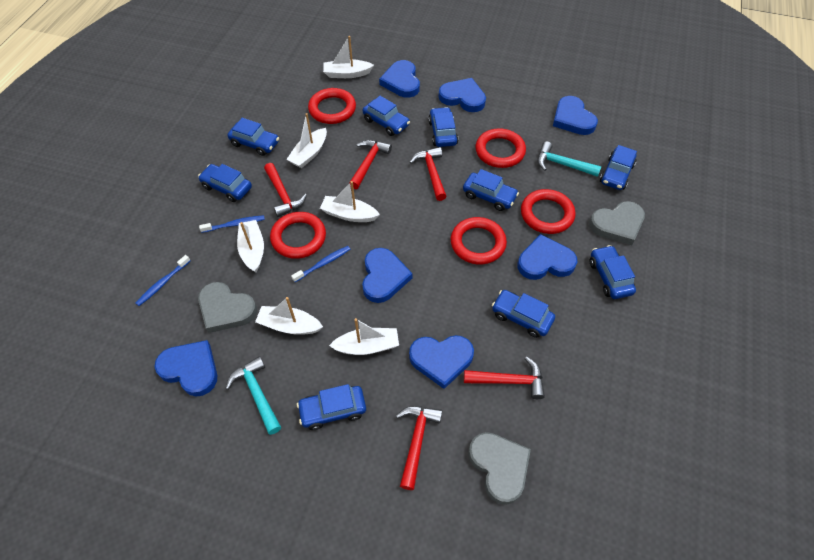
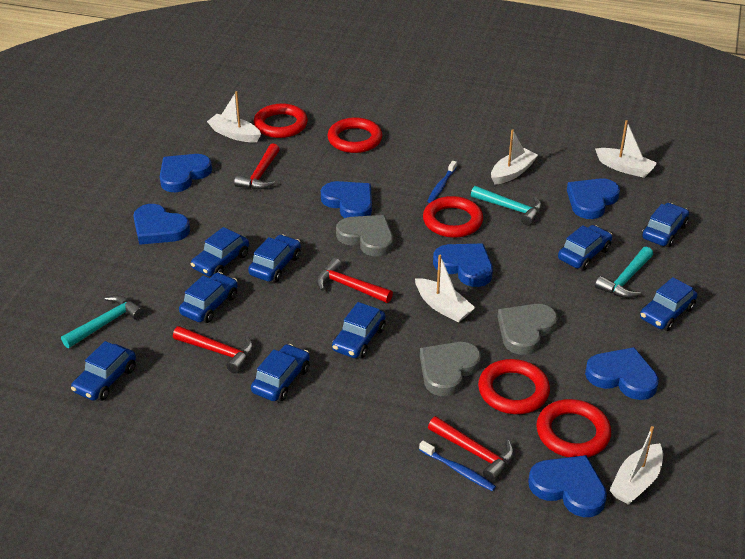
blue toothbrush: [136,255,190,306] [199,215,265,233] [291,246,350,282] = 3 -> [419,441,496,491] [427,161,457,203] = 2
red hammer: [264,163,307,217] [349,140,392,189] [396,406,442,490] [410,147,447,201] [464,357,545,399] = 5 -> [173,326,254,373] [234,143,280,189] [316,258,393,303] [428,416,514,482] = 4
turquoise hammer: [225,356,281,435] [537,141,601,177] = 2 -> [61,295,144,348] [471,186,542,226] [595,247,653,298] = 3
white boat: [237,220,264,272] [255,297,323,335] [286,113,327,168] [320,181,380,222] [323,36,374,78] [329,318,399,355] = 6 -> [207,91,261,143] [415,255,475,322] [491,129,538,185] [595,120,657,178] [609,426,663,505] = 5

